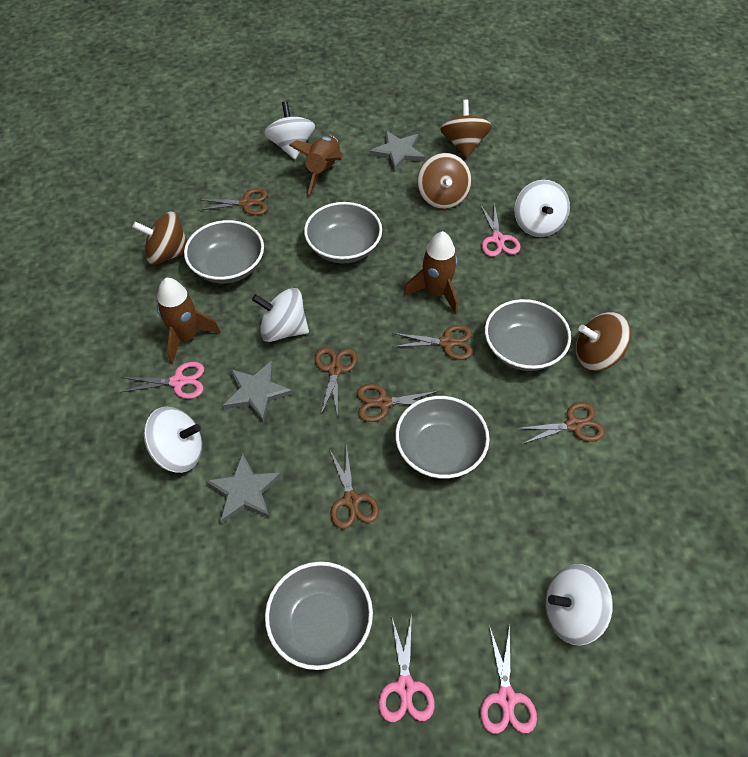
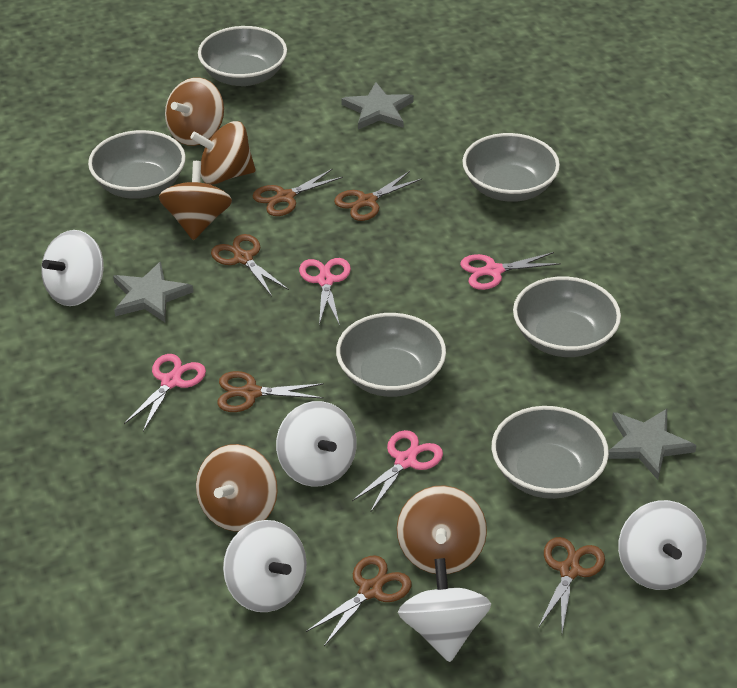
brown rocket: [157,278,221,365] [289,135,343,195] [404,231,458,314] = 3 -> none = 0
brown spinning top: [132,211,187,265] [417,153,472,209] [440,99,492,158] [576,312,631,371] = 4 -> [159,161,232,240] [165,77,224,146] [190,121,256,185] [196,444,278,532] [397,485,487,574] = 5
grey bowl: [184,220,264,284] [265,562,373,670] [304,202,382,263] [395,396,490,479] [485,299,571,371] = 5 -> [88,130,186,199] [198,26,287,86] [336,313,446,397] [462,133,560,202] [492,406,609,499] [513,276,621,357] = 6

